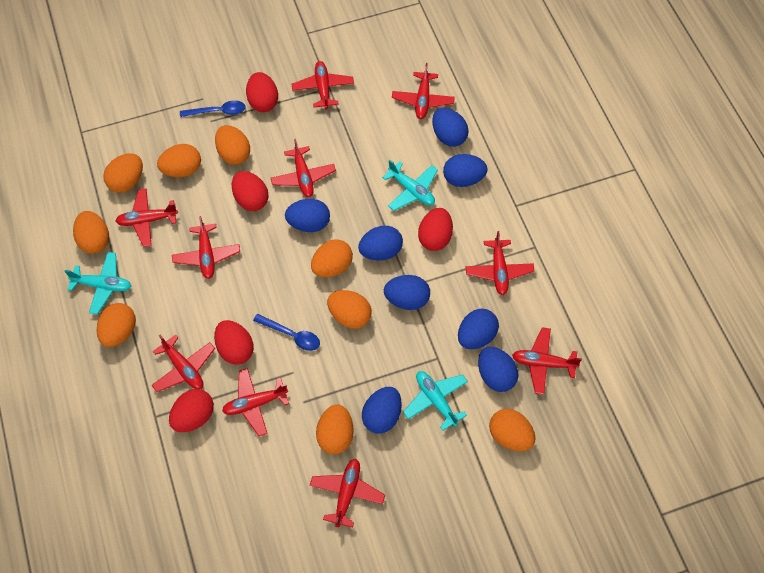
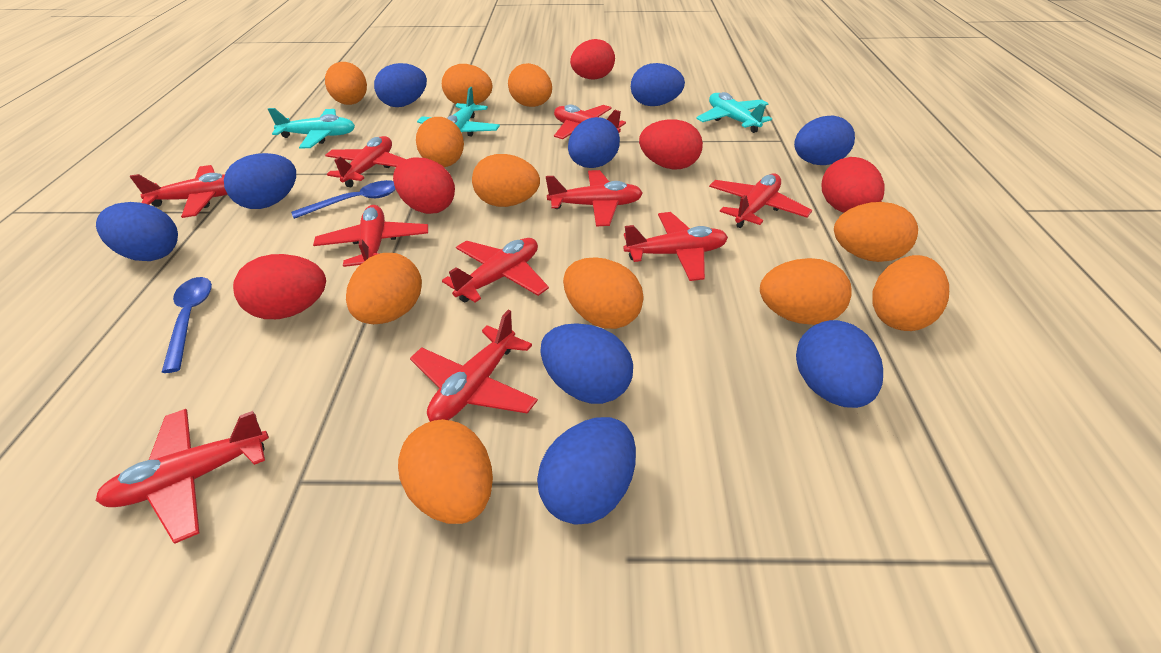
blue egg: [285,199,330,232] [358,226,403,261] [362,387,402,434] [384,275,430,310] [432,108,469,147] [443,154,488,187] [458,309,499,349] [478,347,519,392] = 8 -> [96,202,178,261] [224,153,296,209] [374,63,427,107] [537,417,636,525] [540,323,633,404] [568,117,620,168] [631,63,685,106] [794,115,855,165] [796,320,883,408] = 9
orange egg: [73,211,109,254] [97,303,136,347] [103,153,143,193] [157,144,201,177] [215,125,250,165] [311,239,353,277] [316,404,354,454] [327,290,372,329] [489,409,536,451] = 9 -> [325,62,367,105] [346,253,422,324] [398,419,493,524] [416,117,464,167] [442,64,492,105] [472,154,540,207] [508,63,552,107] [563,257,644,329] [760,258,852,325] [834,202,918,262] [872,255,949,331] = 11

